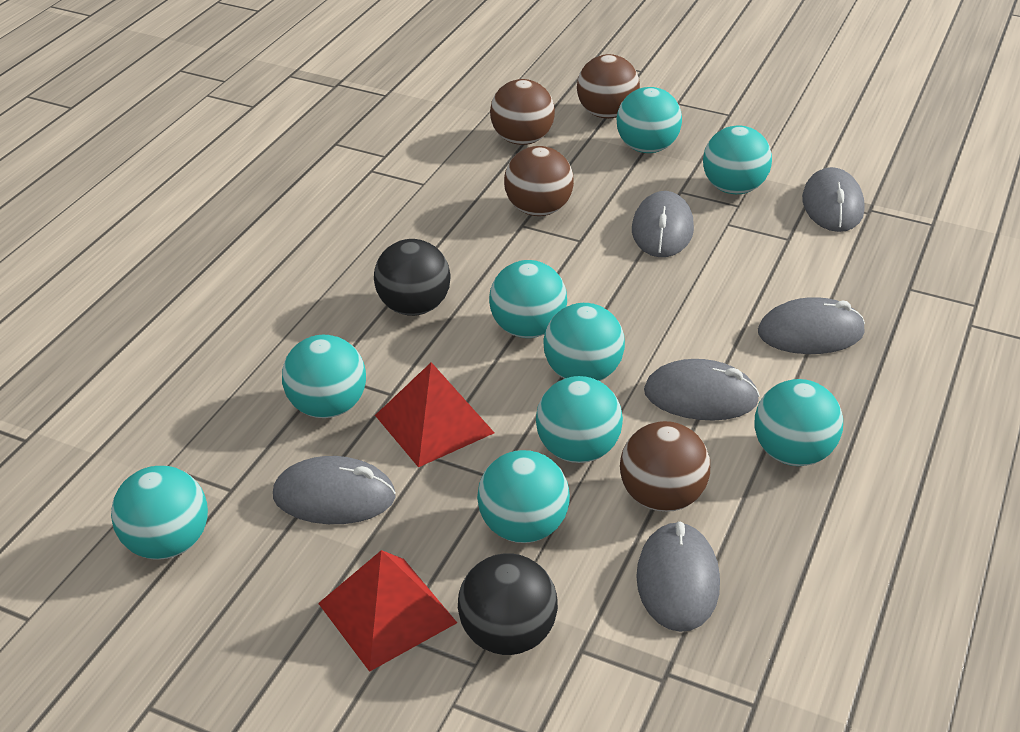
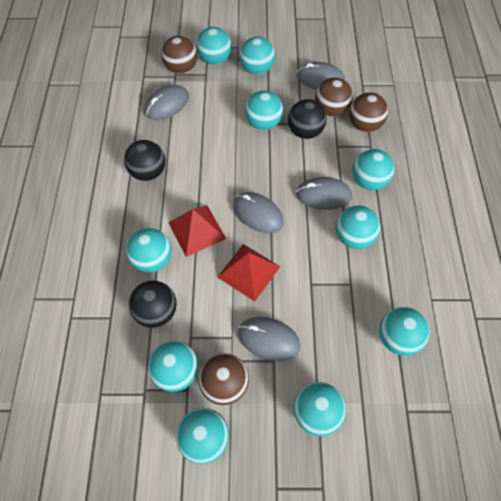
black ball: [374,239,451,316] [458,553,558,655] = 2 -> [124,140,165,181] [129,280,177,328] [288,99,327,139] = 3
grey mouse: [273,456,396,524] [632,191,694,257] [636,522,720,632] [644,359,760,420] [758,297,865,354] [802,167,865,232] = 6 -> [145,85,189,120] [233,192,284,233] [238,317,300,361] [296,177,352,210] [297,62,345,90] = 5
turquoise ball: [111,466,208,560] [282,335,366,418] [477,450,570,543] [489,260,567,338] [536,376,623,463] [544,303,625,381] [616,87,682,153] [703,125,772,194] [755,379,843,466] = 9 -> [126,228,172,273] [148,341,198,392] [176,408,229,464] [196,27,232,65] [240,36,275,75] [245,91,283,130] [294,382,346,436] [336,206,380,249] [353,149,395,190] [379,307,430,356] = 10

